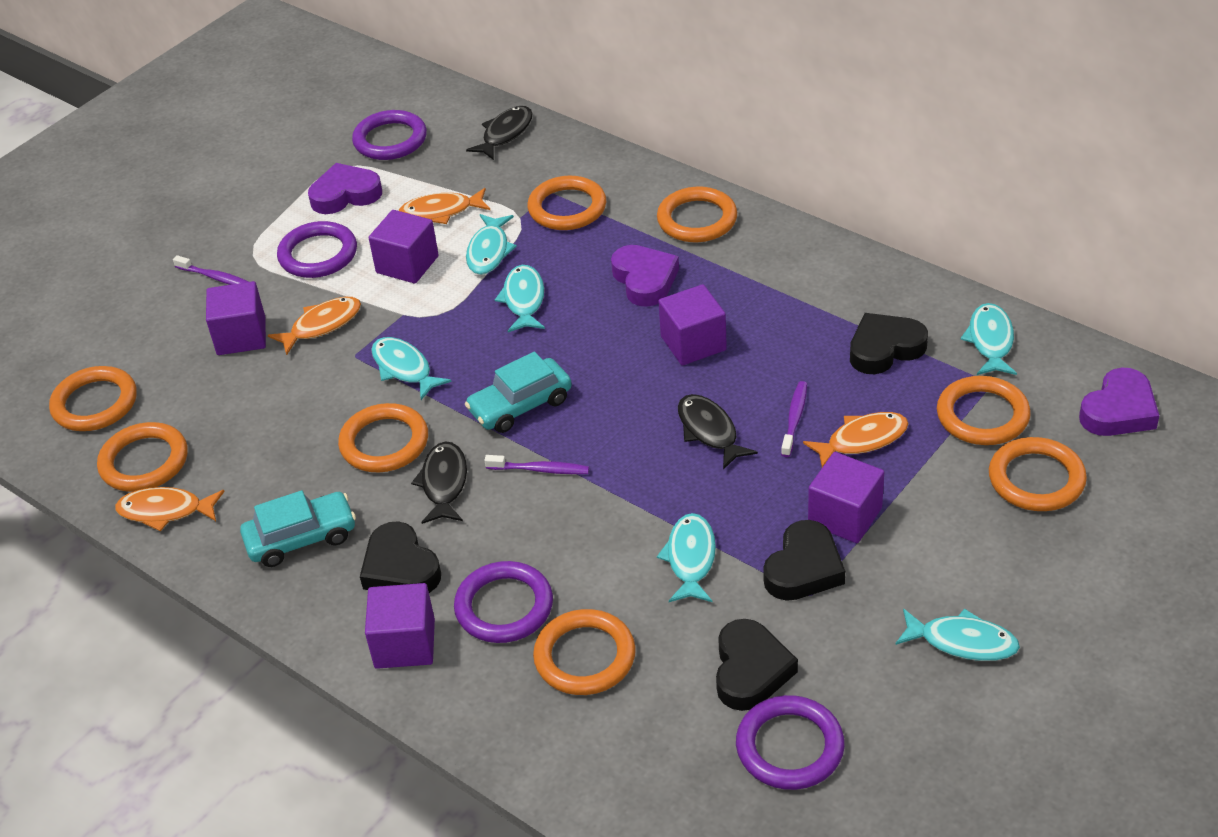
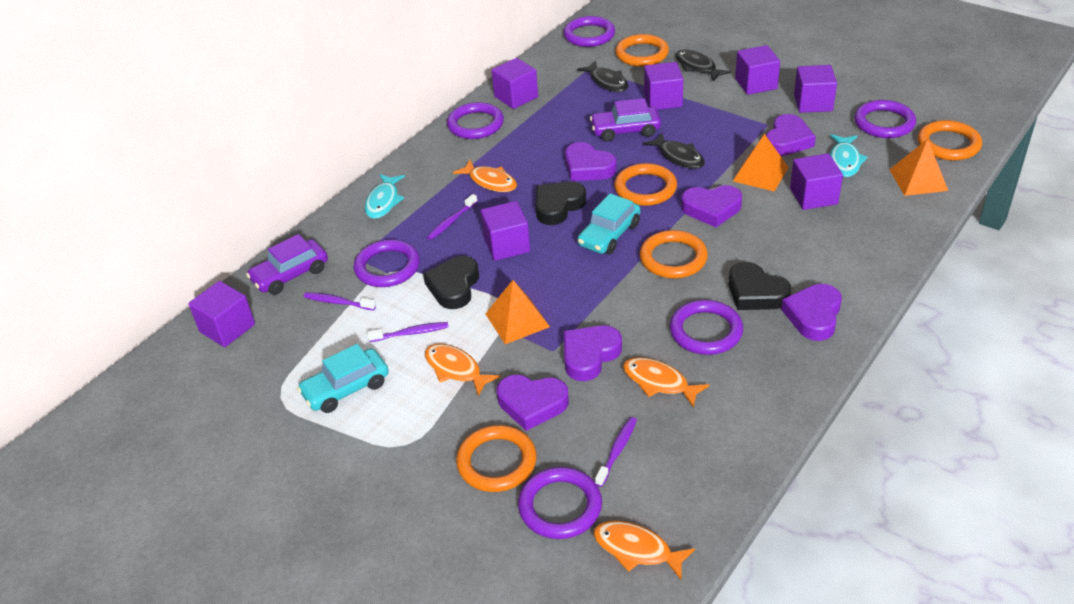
black heart: [360,521,441,593] [716,619,798,711] [763,520,845,601] [850,313,928,374] = 4 -> [423,256,479,309] [536,181,586,225] [729,262,791,310] = 3
orange pyramid: none = 0 -> [485,280,550,344] [733,134,788,192] [889,139,948,196] = 3
orange ring: [49,366,137,431] [97,422,188,492] [338,403,428,472] [527,176,606,230] [533,609,636,695] [657,187,737,242] [937,376,1031,445] [989,437,1087,511] = 8 -> [456,425,537,492] [614,163,677,206] [615,34,669,67] [640,230,708,278] [918,120,982,160] = 5
purple car: none = 0 -> [246,234,328,295] [590,98,661,142] = 2
purple cube: [206,281,266,355] [365,583,435,669] [369,210,439,283] [658,284,727,365] [808,452,884,543] = 5 -> [188,281,255,347] [481,201,530,261] [492,58,538,109] [644,62,683,110] [735,45,780,95] [790,153,843,210] [794,65,837,113] = 7
purple heart: [308,163,382,214] [611,245,679,307] [1079,368,1159,436] = 3 -> [497,375,569,431] [564,326,622,381] [565,142,617,181] [681,185,742,227] [766,114,816,156] [781,284,842,341] = 6
purple ring: [277,221,357,278] [352,110,427,160] [454,561,553,643] [736,695,845,790] = 4 -> [353,239,420,287] [447,102,504,139] [518,467,602,539] [563,16,615,47] [670,300,743,355] [854,100,916,138] = 6
purple toothbrush: [173,255,248,285] [484,455,589,474] [781,381,807,457] = 3 -> [304,292,376,311] [367,322,449,342] [427,194,478,240] [595,417,637,487] = 4
turquoise fish: [371,337,452,400] [466,214,517,275] [495,265,545,332] [657,513,716,602] [895,609,1020,661] [961,303,1017,375] = 6 -> [365,174,405,219] [830,134,868,177] = 2

